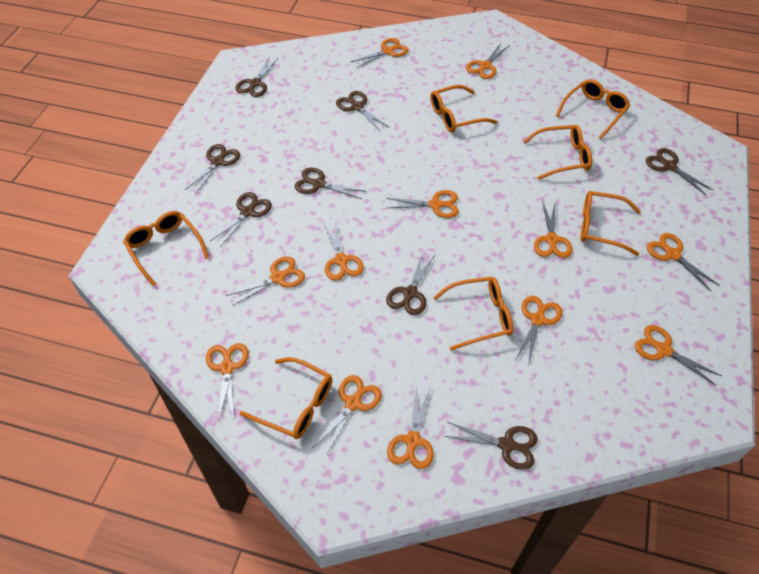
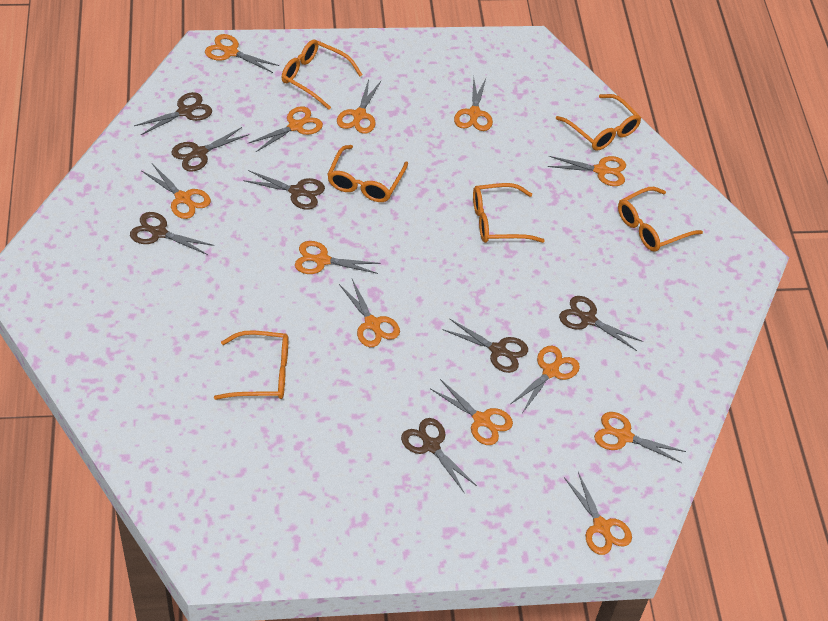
brown scissors: [185,144,240,195] [210,192,272,247] [235,57,278,97] [295,168,367,199] [336,91,390,132] [386,253,435,315] [444,422,538,470] [646,148,713,195] = 8 -> [130,212,214,255] [134,92,212,135] [171,127,249,172] [243,170,325,210] [401,418,477,494] [444,319,528,373] [559,296,643,351] = 7
orange glasses: [123,211,209,287] [240,357,332,439] [430,85,497,132] [433,277,513,351] [523,125,592,180] [556,79,630,139] [580,191,641,256] = 7 -> [214,331,289,400] [281,39,362,110] [327,145,408,202] [473,183,545,243] [556,94,641,151] [618,187,703,252] = 6

